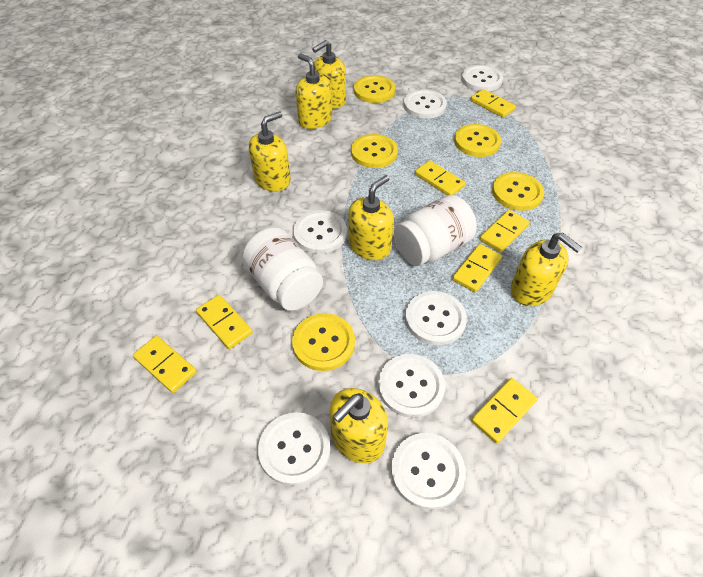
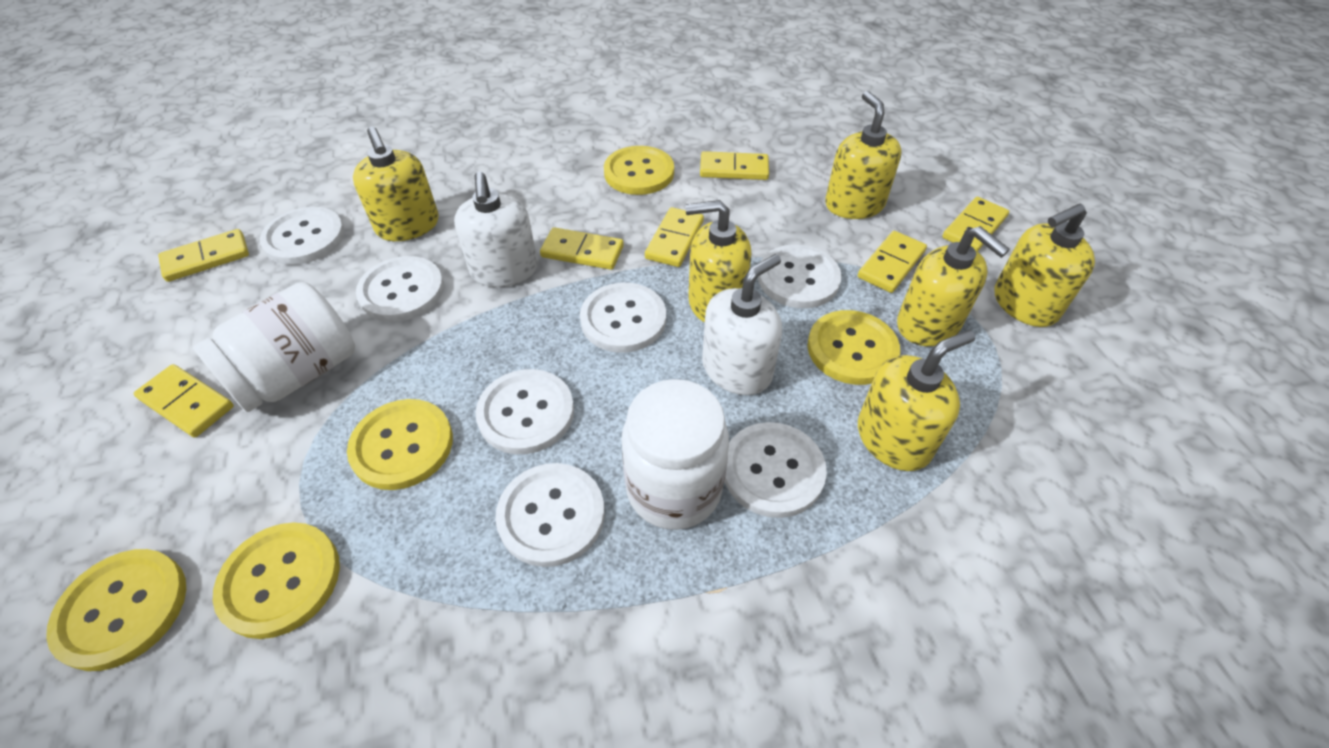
white soap dispenser: none = 0 -> [454,172,538,287] [702,254,782,395] = 2

